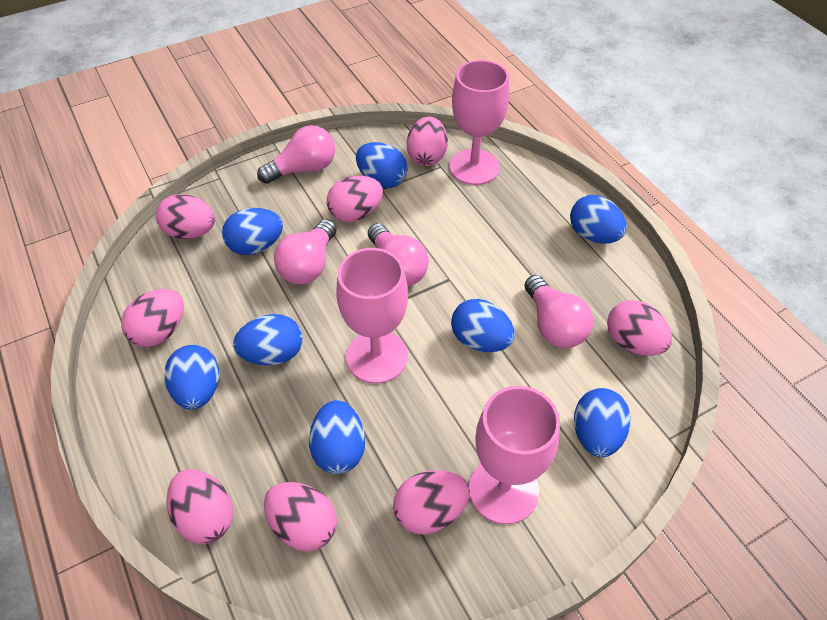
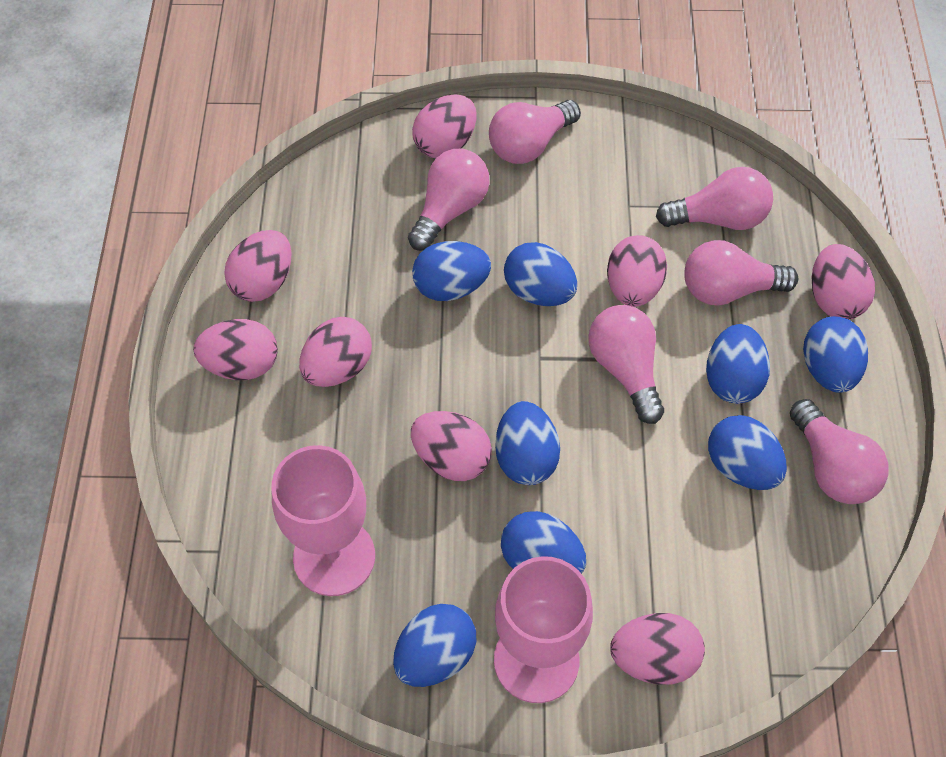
pink goblet: [336,248,408,384] [449,60,509,185] [469,386,560,524] = 3 -> [271,445,375,596] [494,556,593,703] = 2
pink light bulb: [257,125,335,184] [274,219,337,284] [368,223,429,286] [524,275,593,348] = 4 -> [408,149,490,251] [489,100,581,164] [588,305,664,424] [656,167,773,230] [684,240,798,305] [790,399,889,504] = 6

